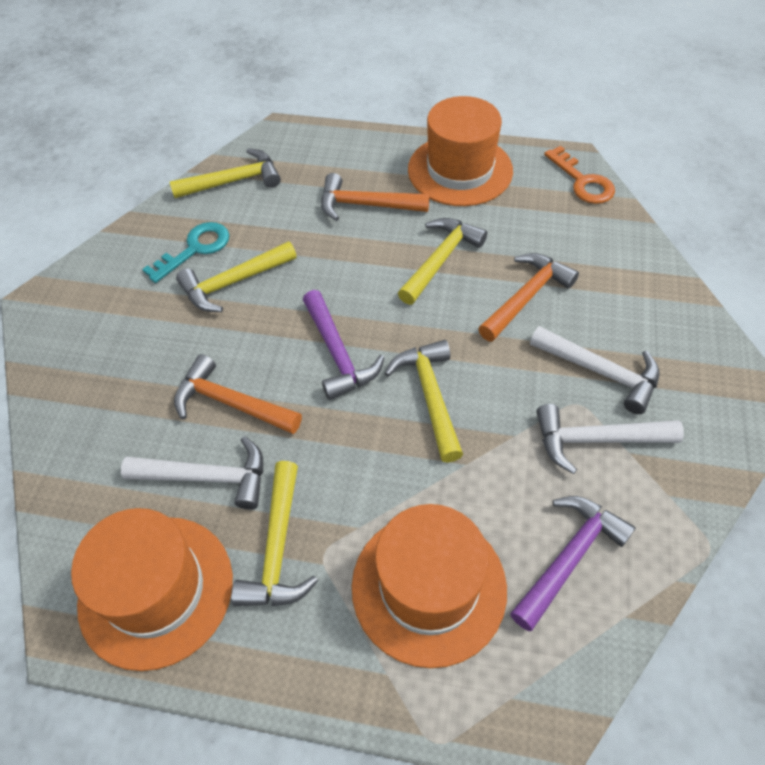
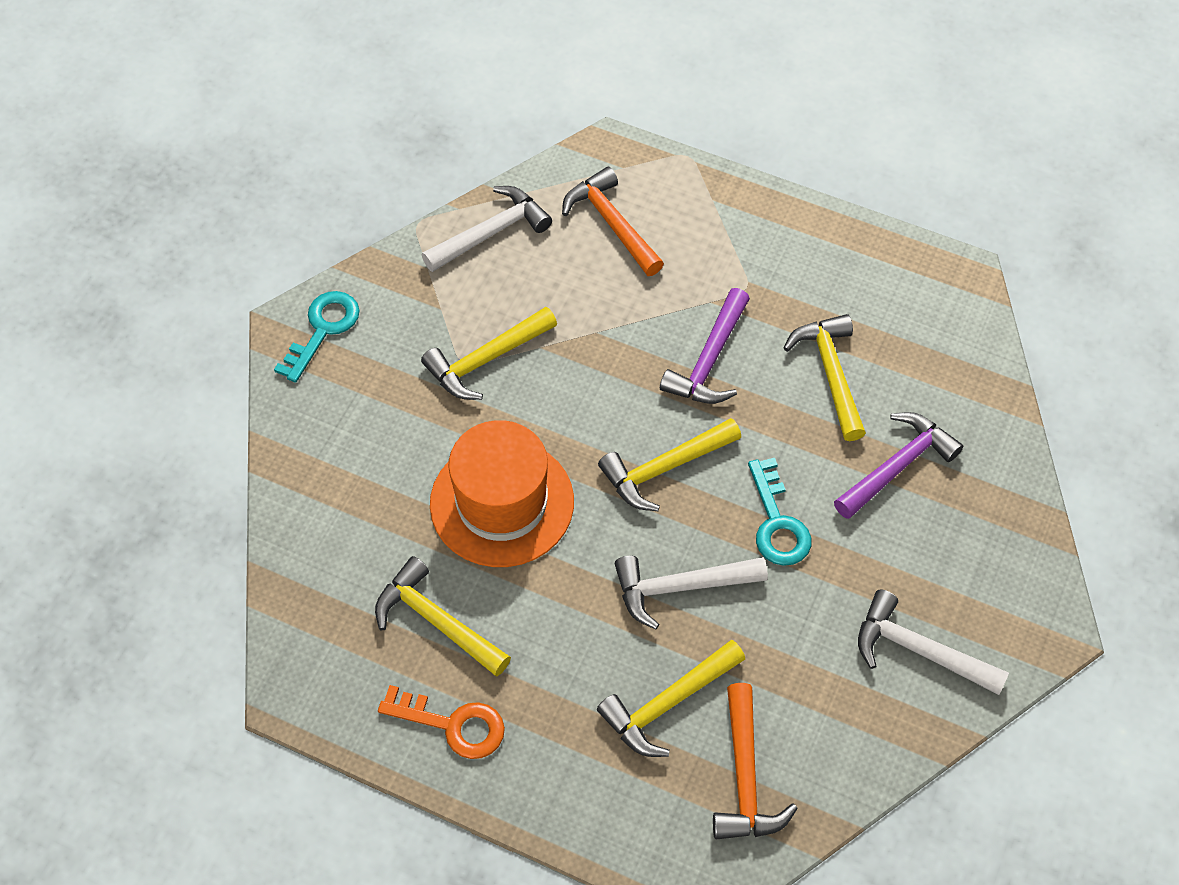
orange hammer: [174,354,302,434] [321,173,430,221] [478,253,579,342] = 3 -> [562,167,664,276] [713,683,798,839] = 2
orange hat: [71,508,233,671] [352,504,507,668] [408,96,513,206] = 3 -> [430,420,574,567] = 1
turquoise key: [142,222,229,283] = 1 -> [274,291,360,383] [748,458,811,566] = 2

